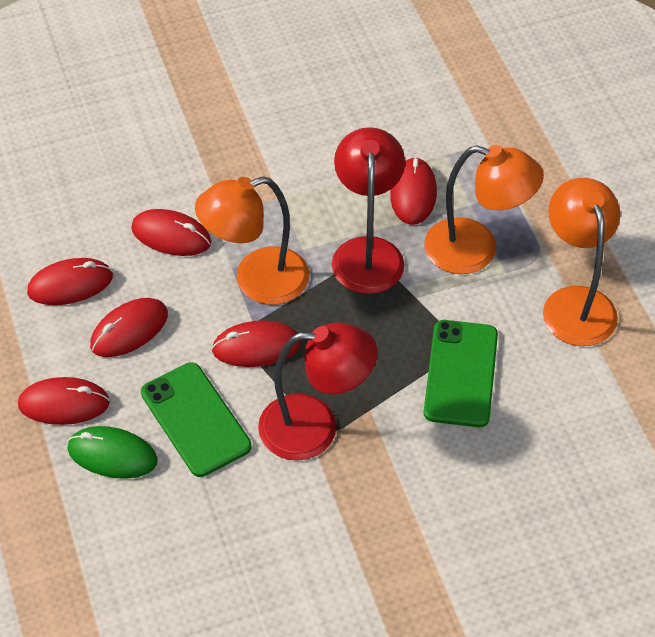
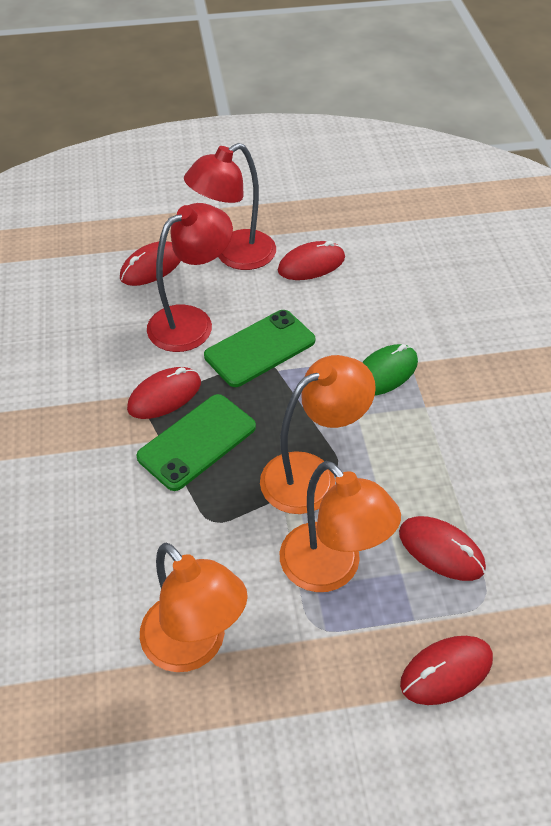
red mouse: [18,377,110,425] [27,258,113,305] [90,298,168,357] [131,209,211,256] [211,320,301,367] [390,157,437,225] = 6 -> [120,241,181,286] [127,367,201,419] [278,241,345,280] [399,516,486,581] [400,636,493,705] = 5

